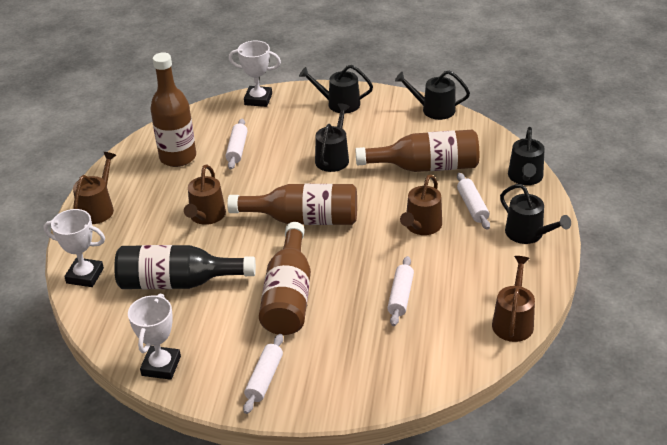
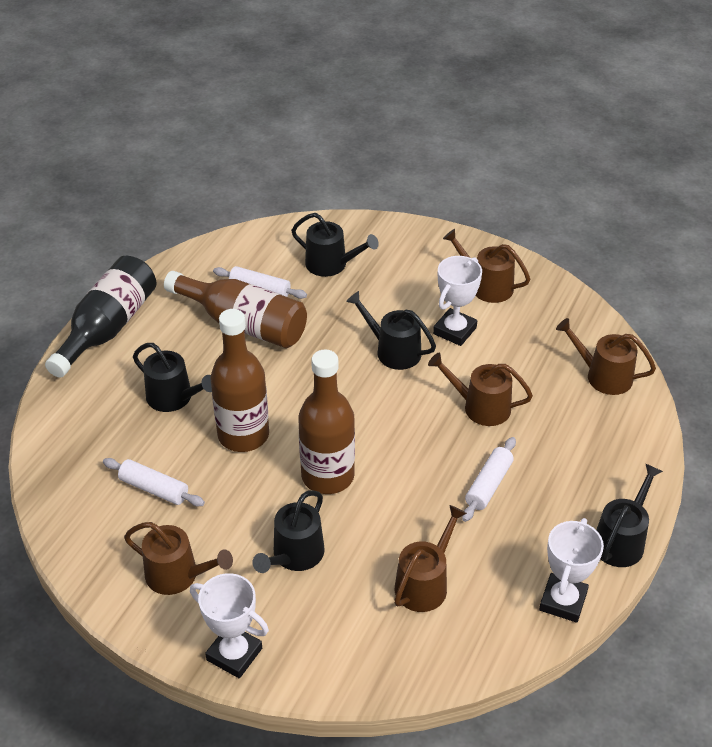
brown bottle: [150,52,196,167] [227,184,357,225] [259,222,311,335] [355,130,479,172] = 4 -> [164,271,307,348] [211,309,269,452] [298,349,355,494] = 3
brown watering can: [73,152,116,224] [184,165,226,225] [400,174,442,235] [492,256,535,342] = 4 -> [124,522,233,595] [394,505,467,612] [428,353,533,426] [443,229,530,303] [556,318,656,395] = 5
white rolling pin: [225,119,248,170] [243,334,283,414] [387,256,414,326] [457,173,490,230] = 4 -> [103,458,205,507] [213,266,307,299] [462,437,516,522] = 3

